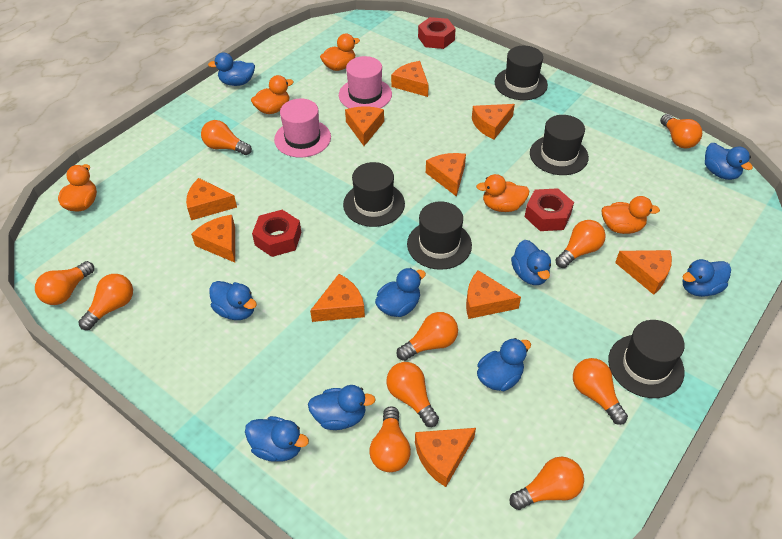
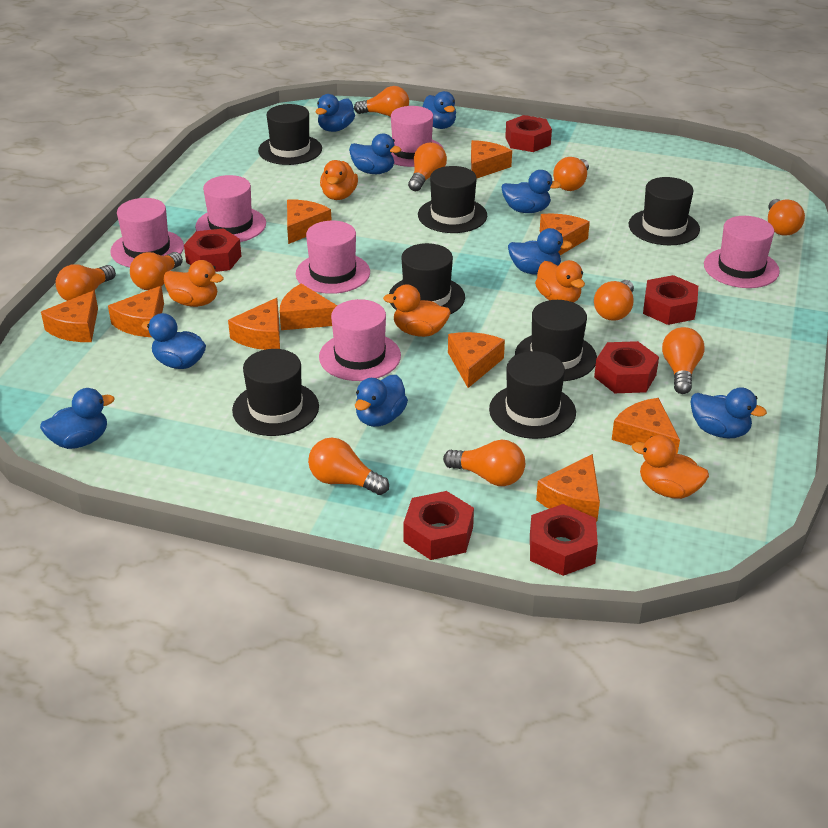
black hat: [343,162,405,227] [407,201,472,270] [495,46,548,100] [530,115,589,175] [608,320,685,398] = 5 -> [232,349,319,436] [258,104,322,165] [389,243,465,314] [418,166,487,233] [489,351,576,439] [515,300,597,381] [629,177,700,245] = 7
pink hat: [274,98,331,158] [339,56,392,108] = 2 -> [110,198,184,267] [195,175,266,242] [296,221,370,294] [319,299,401,381] [391,106,443,167] [704,216,780,288] = 6
red nut: [252,210,301,257] [418,17,456,49] [525,188,574,231] = 3 -> [184,228,241,272] [403,491,474,560] [505,115,552,152] [530,504,598,576] [594,341,659,393] [643,275,698,325] = 6

